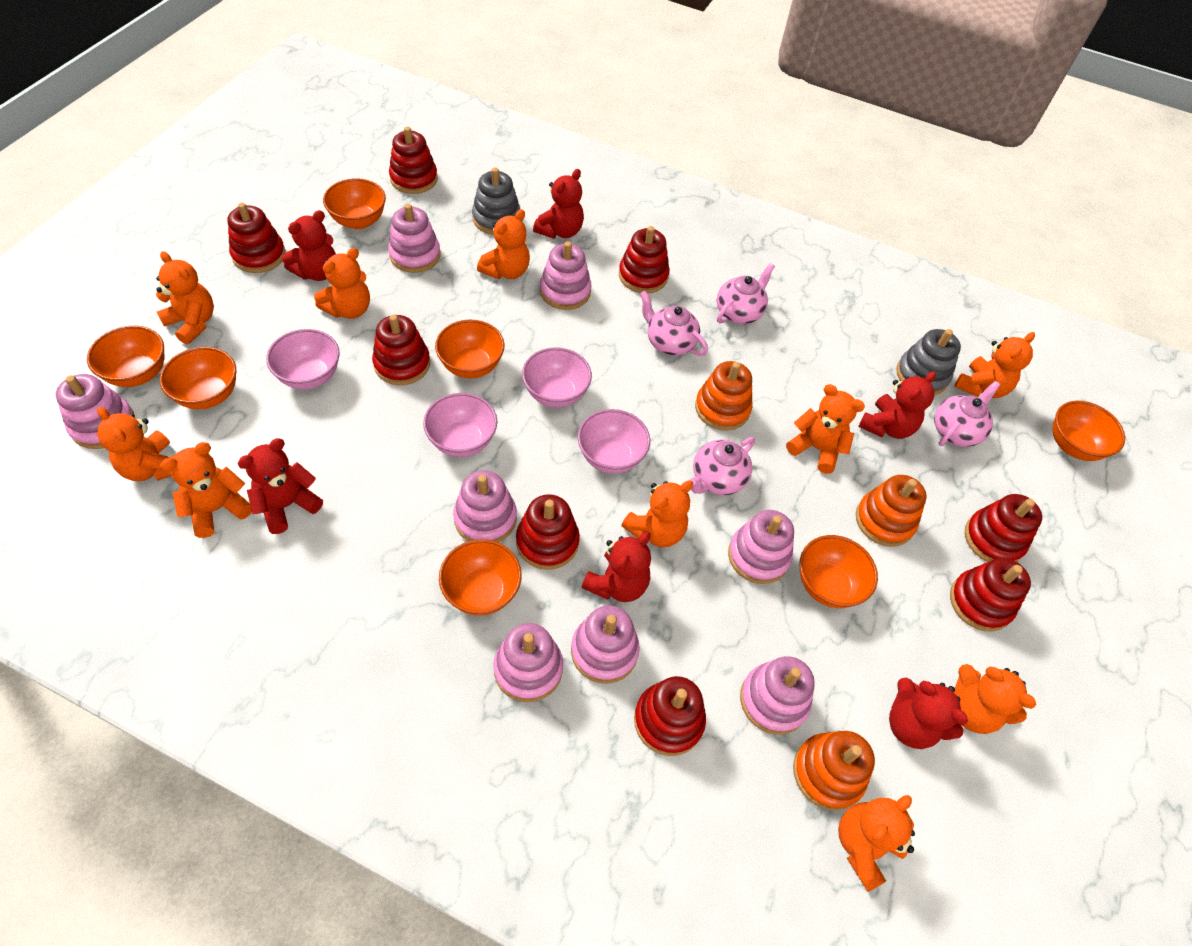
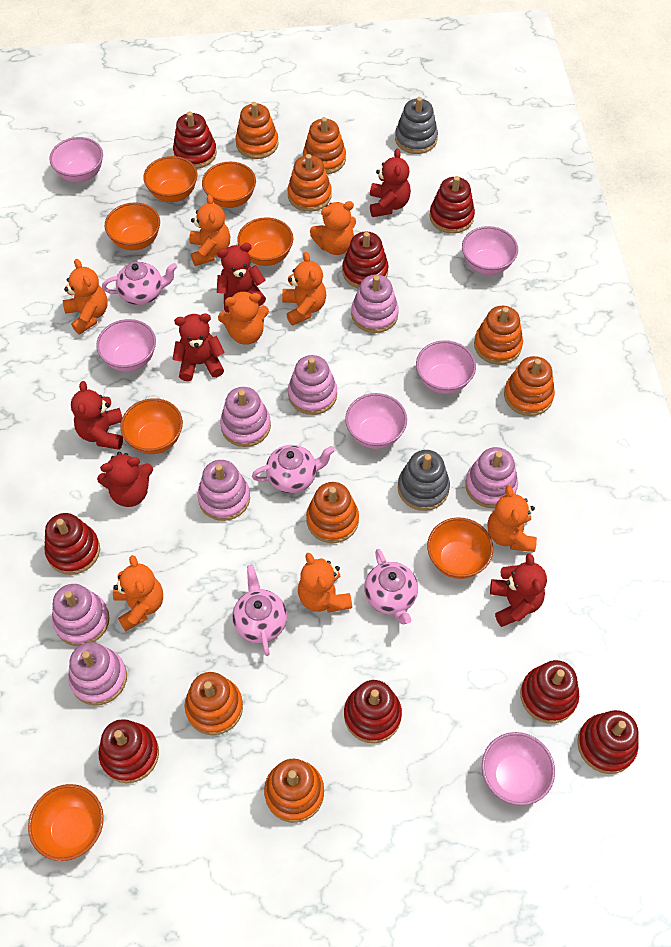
orange stacking toy: [695,361,752,431] [793,731,875,811] [856,475,927,547] = 3 -> [185,672,243,735] [235,102,279,159] [264,759,324,823] [288,154,332,212] [303,117,346,174] [306,482,359,543] [474,306,523,365] [504,356,555,416] = 8
orange teddy bear: [97,407,175,482] [156,251,214,345] [160,442,252,538] [314,248,370,319] [477,209,530,279] [621,480,693,547] [786,384,865,474] [838,795,915,892] [954,664,1036,734] [955,332,1035,398] = 10 -> [63,259,108,335] [113,555,163,631] [189,195,230,266] [218,291,269,345] [282,252,326,326] [298,553,352,612] [310,201,356,255] [488,485,537,552] = 8
pink bowl: [266,329,340,390] [423,393,497,457] [522,347,592,408] [578,409,650,474] = 4 -> [50,137,103,182] [96,319,156,372] [345,393,407,449] [416,340,476,394] [462,226,518,275] [482,732,555,806] = 6
pink stacking toy: [56,374,135,449] [388,204,441,273] [453,470,517,543] [493,623,563,702] [540,241,591,310] [571,605,640,684] [728,510,794,584] [740,656,815,735] = 8 -> [52,584,110,646] [68,642,127,705] [197,460,250,521] [220,387,271,447] [288,355,337,415] [351,274,399,333] [465,447,518,508] = 7

